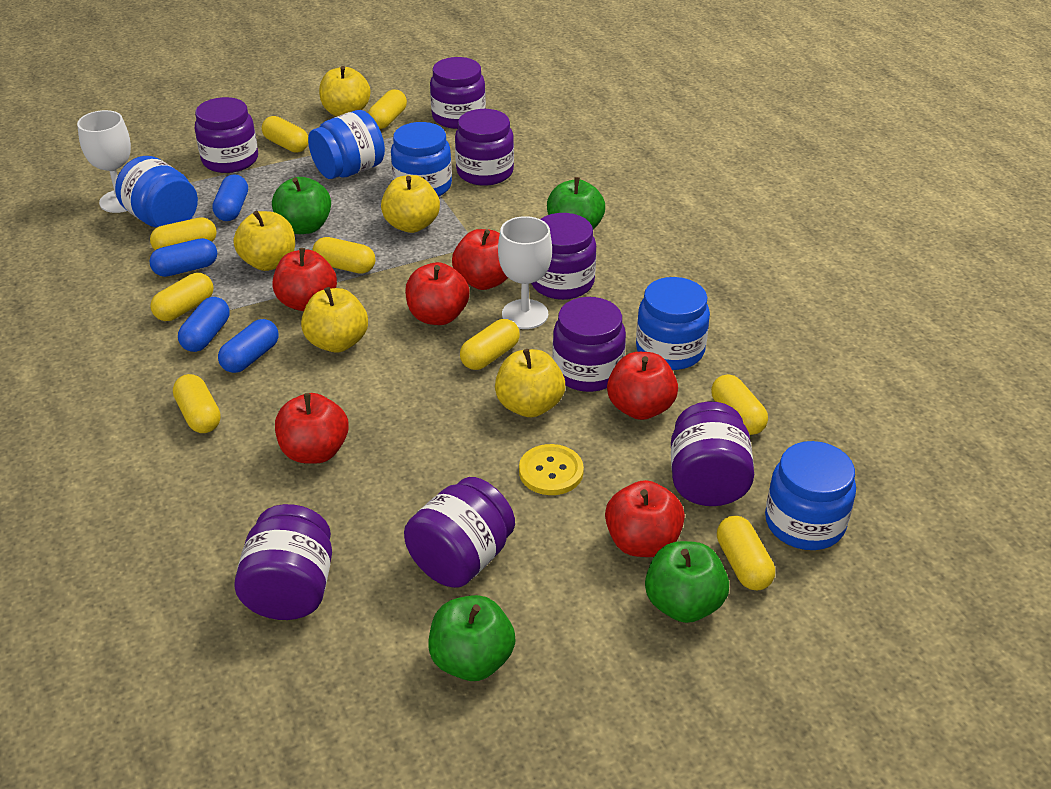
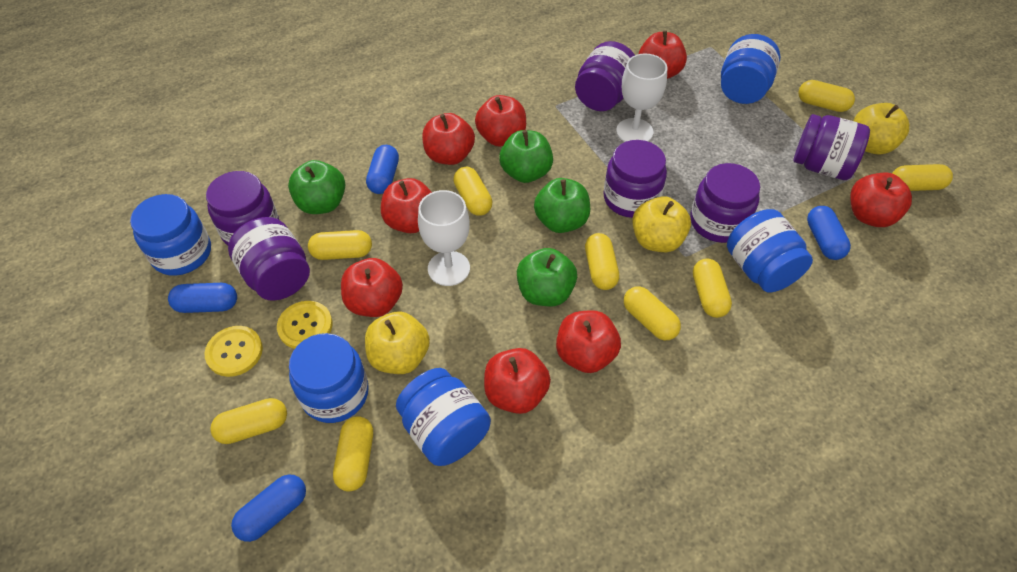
purple jar: [195,97,258,173] [234,504,332,620] [404,477,515,588] [430,57,486,129] [455,109,514,186] [531,213,596,300] [552,297,626,392] [671,402,754,506] = 8 -> [206,171,279,246] [228,217,310,301] [575,41,635,111] [603,140,667,218] [690,163,760,243] [794,114,870,180] = 6
red apple: [273,248,337,311] [275,393,349,464] [405,262,470,325] [452,229,508,290] [605,480,685,557] [607,352,678,420] = 6 -> [341,258,403,317] [381,178,432,233] [422,113,475,165] [475,95,526,146] [484,348,551,414] [556,310,621,373] [638,30,687,79] [850,173,912,227] = 8
yellow apple: [233,211,295,271] [301,287,368,353] [319,66,371,117] [381,175,440,233] [495,349,565,417] = 5 -> [365,311,430,374] [632,196,691,252] [853,103,909,154] = 3
yellow button: [519,444,584,495] = 1 -> [205,326,263,377] [277,301,332,349] = 2

